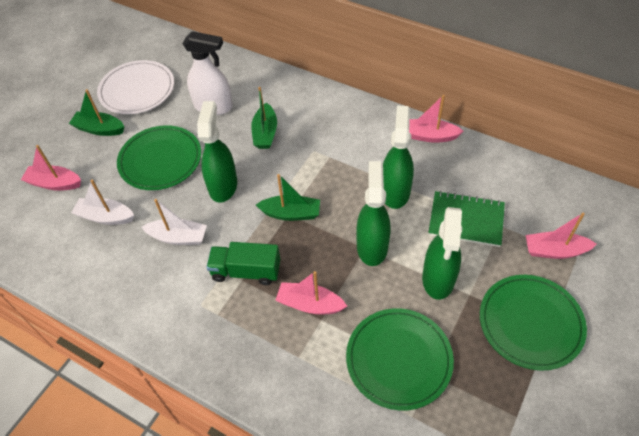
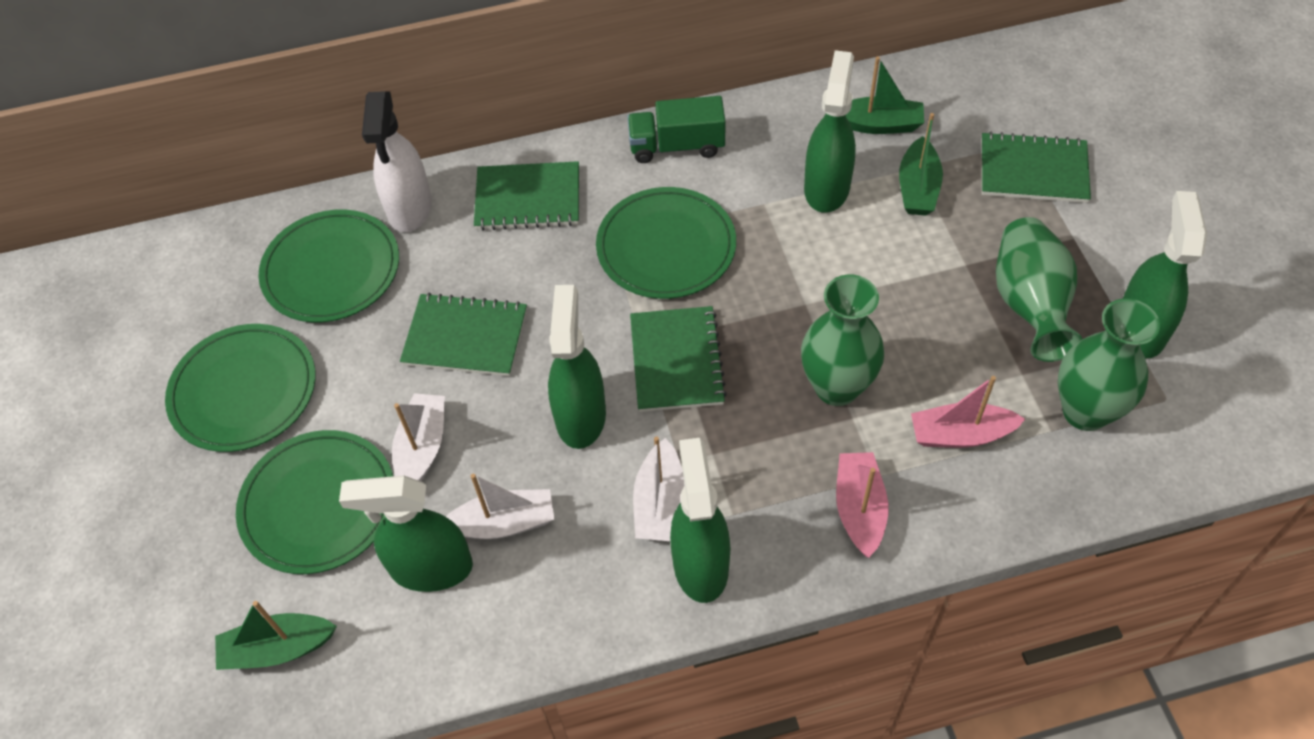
green notebook: [428,191,505,247] = 1 -> [400,293,527,376] [474,161,579,231] [630,306,727,412] [982,132,1091,203] = 4
green plate: [117,125,201,190] [346,308,454,410] [480,275,587,371] = 3 -> [165,324,316,452] [236,430,393,574] [258,210,399,322] [596,187,736,299] = 4
green spray bottle: [197,101,237,203] [356,161,391,266] [383,105,414,209] [422,207,462,300] = 4 -> [339,475,473,592] [548,285,606,449] [670,438,730,603] [804,50,856,213] [1123,191,1207,358] = 5
green vase: none = 0 -> [801,275,884,406] [996,217,1082,362] [1058,299,1160,431] = 3
pink boat: [21,145,81,191] [275,271,347,314] [409,95,464,143] [526,213,597,259] = 4 -> [836,452,888,558] [911,376,1025,448] = 2
white boat: [71,180,134,225] [142,199,207,245] = 2 -> [392,393,445,481] [446,474,554,539] [633,436,684,541] = 3
white plate: [97,60,174,114] = 1 -> none = 0

